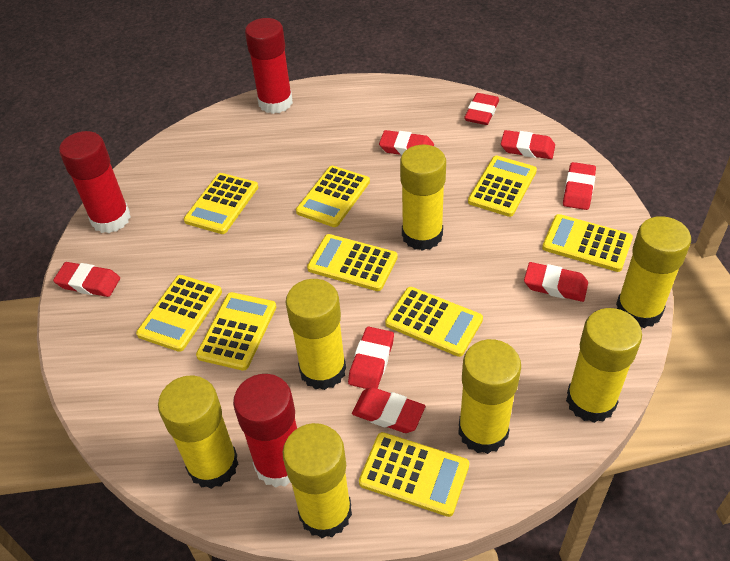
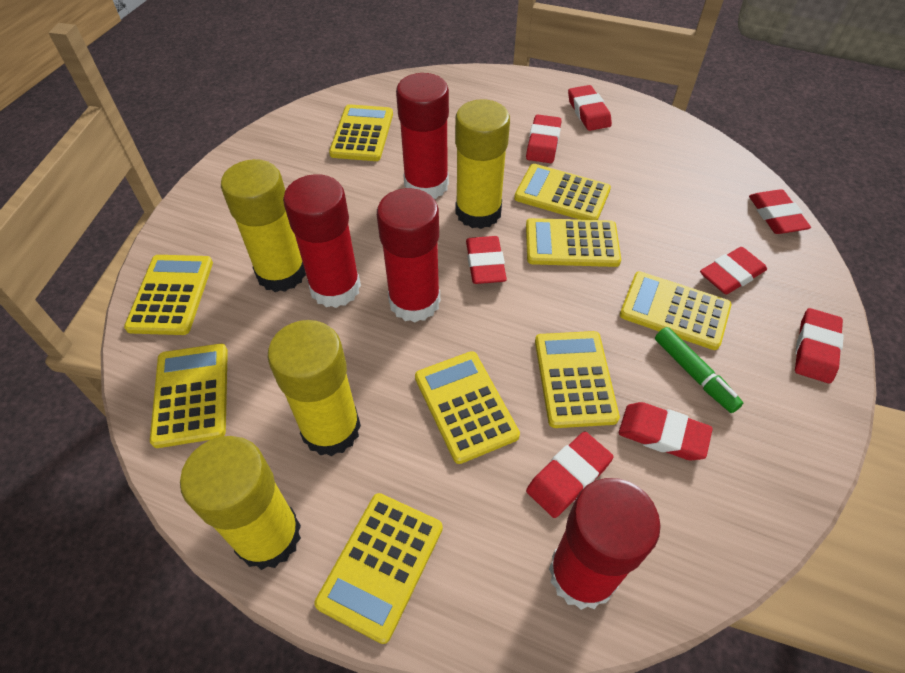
green marker: none = 0 -> [655,327,743,413] = 1
red glue stick: [59,131,131,233] [233,374,297,488] [245,18,293,114] = 3 -> [283,174,361,308] [377,188,440,322] [396,73,449,199] [549,478,661,610] = 4
yellow glue stick: [158,375,238,489] [283,423,352,538] [286,279,346,390] [400,145,446,251] [458,339,521,454] [566,308,642,423] [616,216,691,328] = 7 -> [180,436,301,570] [221,159,306,292] [268,320,361,456] [455,99,510,229] = 4

